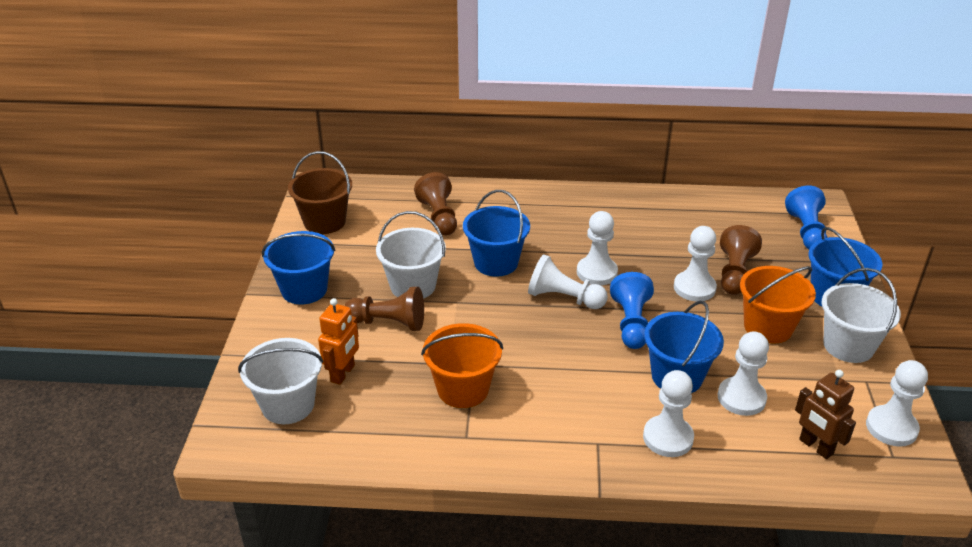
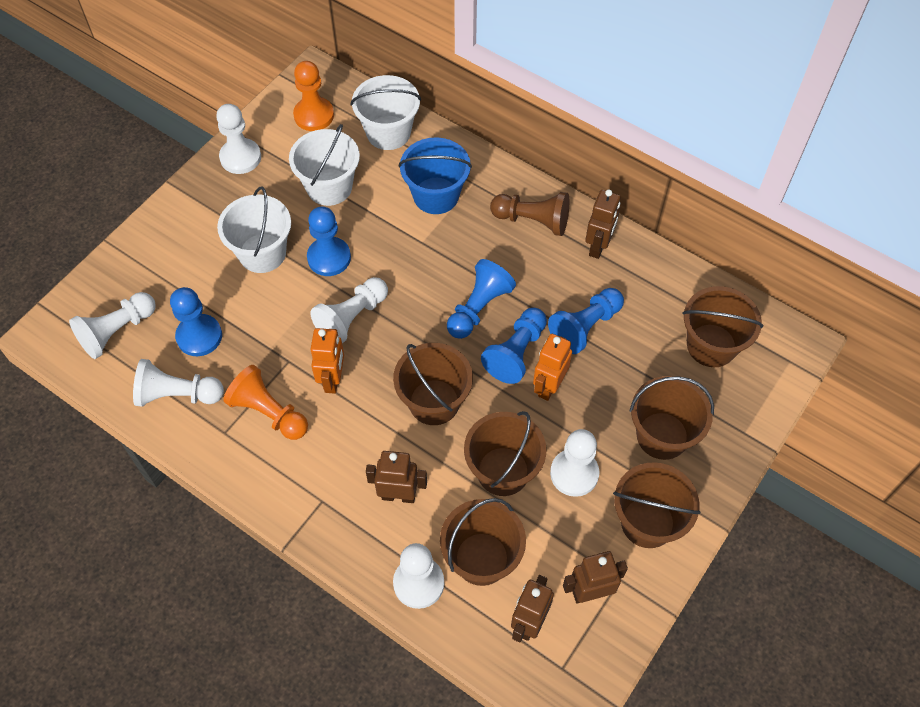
blue bucket: [262,231,335,305] [463,190,530,277] [644,301,724,393] [808,227,882,307] = 4 -> [399,137,472,214] = 1
blue pawn: [610,272,654,349] [785,186,828,249] = 2 -> [170,287,222,356] [307,207,351,276] [447,259,516,339] [481,308,547,384] [548,288,624,354] = 5
brown bucket: [288,151,352,234] = 1 -> [393,343,473,425] [440,498,526,586] [464,411,546,496] [613,462,701,548] [629,376,714,460] [682,286,763,367] = 6
brown pawn: [344,287,424,331] [414,172,457,235] [720,225,762,295] = 3 -> [490,192,569,236] = 1
brown robot: [795,370,856,459] = 1 -> [366,451,427,503] [511,575,554,643] [563,551,628,604] [585,189,620,259] = 4
orange bucket: [421,323,503,408] [740,266,816,343] = 2 -> none = 0
orange pawn: none = 0 -> [223,365,308,440] [293,61,334,131] = 2
orange robot: [318,298,359,385] = 1 -> [310,328,344,394] [533,334,572,401] = 2

